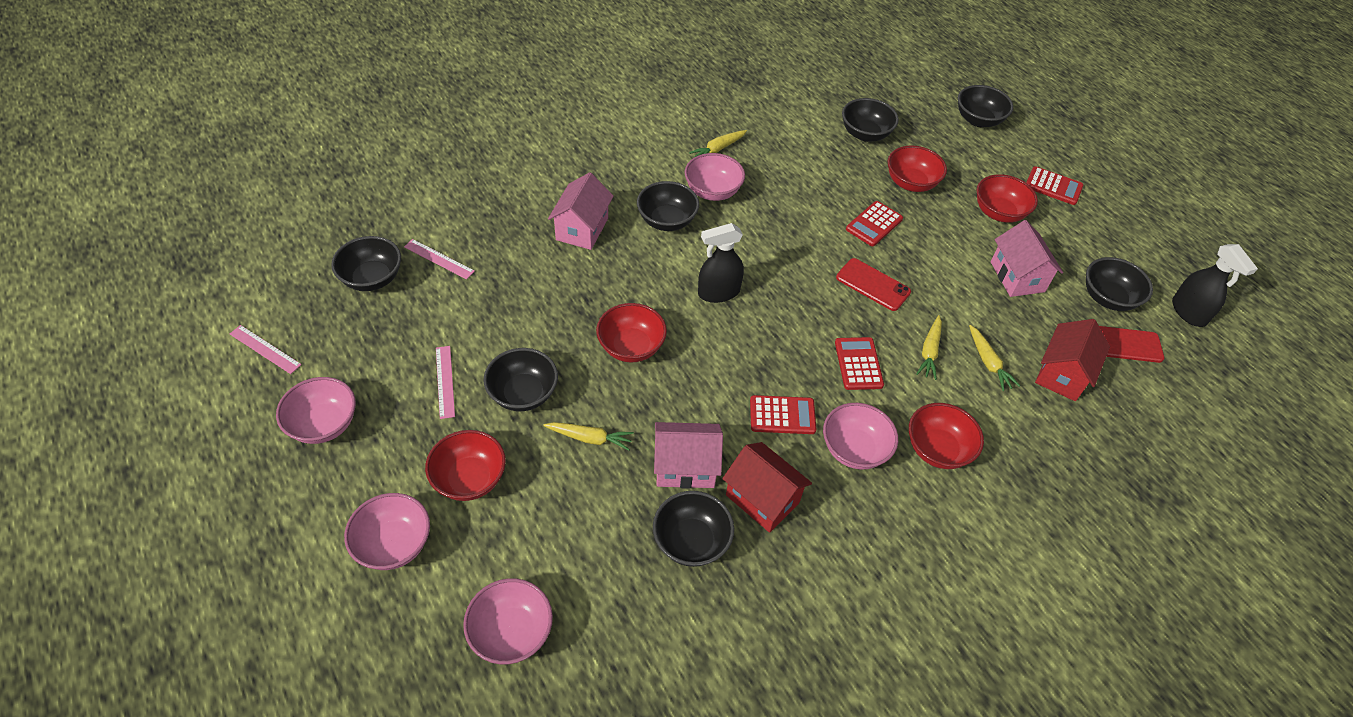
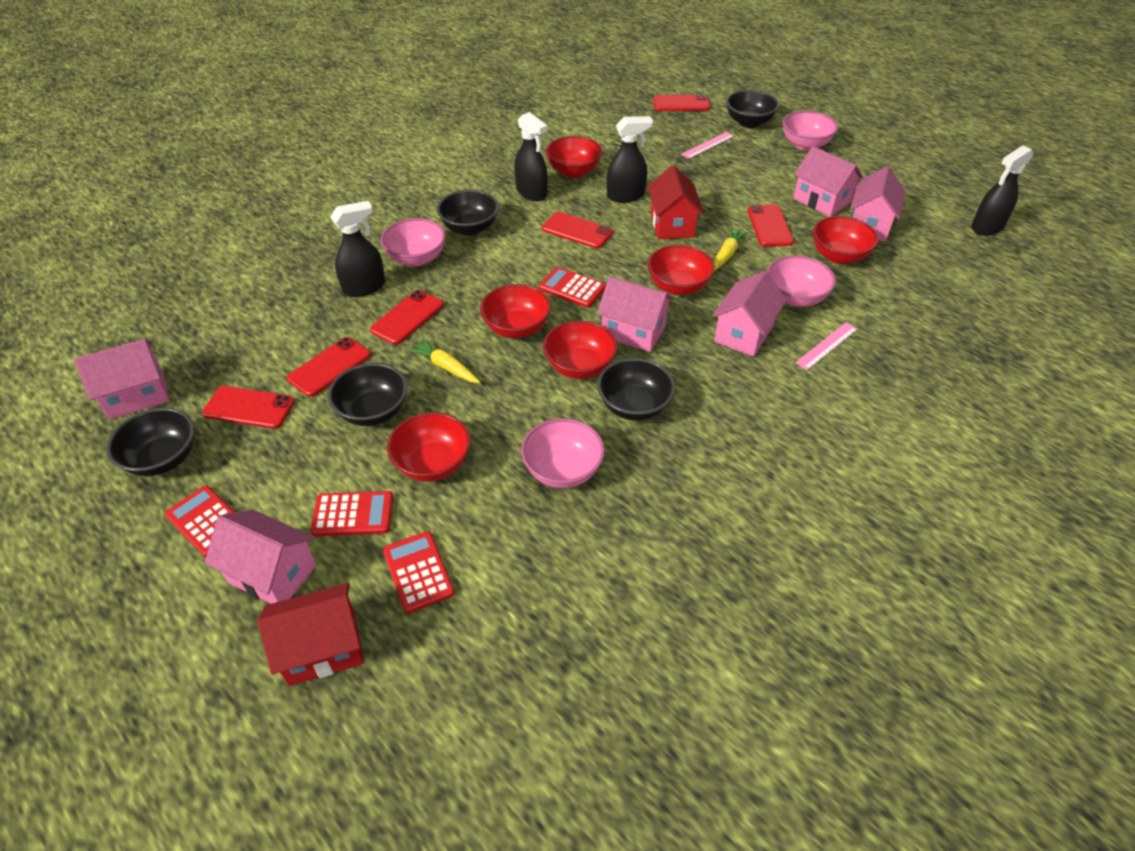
black bowl: [331,236,401,291] [484,348,558,411] [637,181,699,231] [653,491,734,567] [842,98,899,142] [958,85,1013,127] [1086,257,1153,311] = 7 -> [107,408,194,476] [328,363,407,426] [437,190,499,236] [597,358,675,421] [726,90,779,128] = 5
black spray bottle: [698,223,744,303] [1172,244,1258,327] = 2 -> [330,201,385,297] [514,112,548,201] [607,116,653,203] [971,145,1033,236] = 4
pink bowl: [276,377,356,444] [344,493,430,570] [463,578,553,664] [685,153,745,201] [823,403,898,469] = 5 -> [381,218,446,266] [521,418,605,488] [767,255,836,307] [782,111,838,150] = 4
pink house: [548,172,614,250] [654,422,723,489] [991,220,1063,297] = 3 -> [74,339,170,420] [204,510,317,604] [597,276,674,352] [712,271,787,357] [793,146,863,217] [850,166,905,241] = 6
pink ruler: [230,325,302,374] [404,239,475,279] [436,346,455,419] = 3 -> [681,132,734,159] [795,322,858,370] = 2
red bowl: [425,430,506,501] [596,303,667,362] [888,145,947,192] [909,403,984,469] [976,174,1038,223] = 5 -> [387,412,471,482] [480,284,551,338] [543,321,617,379] [546,136,602,178] [647,245,715,295] [812,216,879,264] = 6
red phone: [836,258,911,311] [1099,326,1164,363] = 2 -> [202,386,295,429] [287,337,371,397] [370,290,444,344] [542,212,613,248] [653,94,710,111] [747,204,794,247] = 6
yellow carrot: [543,422,634,451] [689,130,747,157] [916,315,942,380] [969,325,1020,391] = 4 -> [408,339,480,383] [714,228,748,270] = 2

